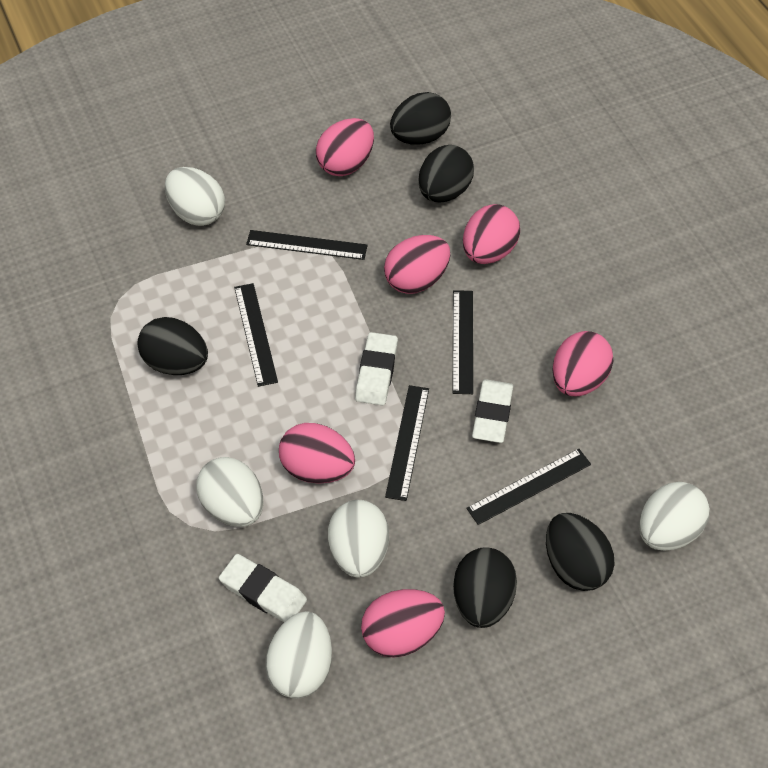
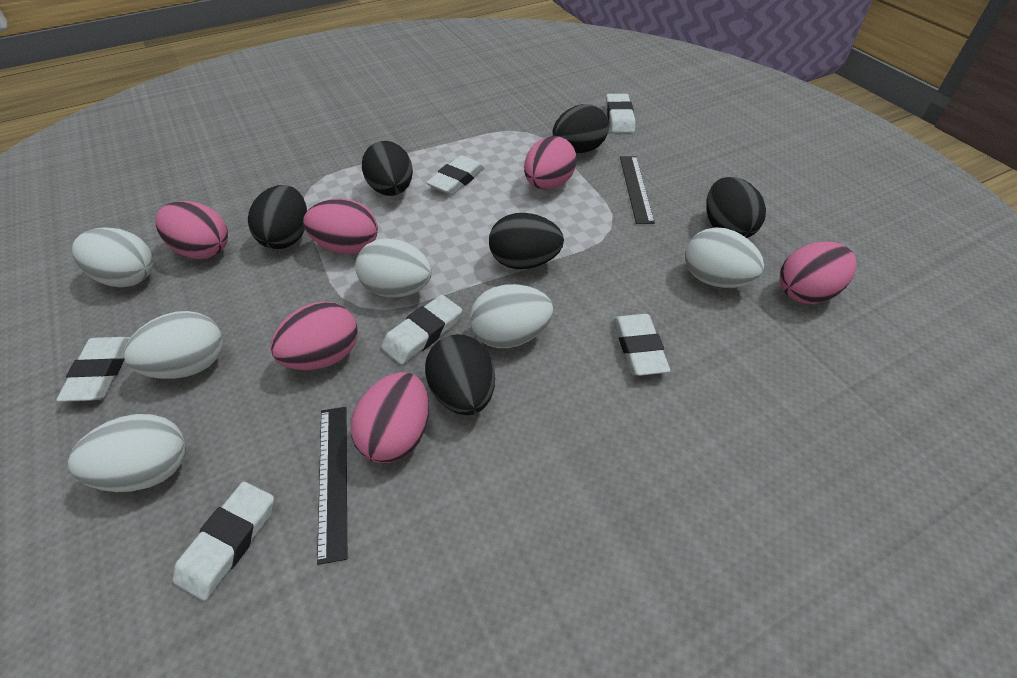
black egg: [137,317,208,375] [390,92,451,145] [419,145,474,203] [453,547,517,628] [546,513,615,591] = 5 -> [248,185,307,249] [362,141,413,196] [425,334,495,415] [489,213,564,269] [553,104,609,153] [706,177,766,238] = 6
black ruler: [234,283,278,387] [246,230,368,260] [385,385,429,501] [452,290,473,394] [466,449,591,525] = 5 -> [317,407,347,565] [620,156,655,224] = 2
white egg: [165,167,225,226] [196,457,263,527] [265,611,332,699] [328,500,389,578] [639,482,710,551] = 5 -> [68,414,186,492] [72,227,153,287] [124,311,223,379] [356,238,432,298] [470,284,553,348] [685,227,764,288] = 6
white eraser: [219,554,307,622] [355,332,398,405] [472,379,513,443] = 3 -> [56,337,131,402] [173,482,274,601] [381,295,462,365] [426,155,485,195] [606,94,636,133] [614,314,670,376] = 6

